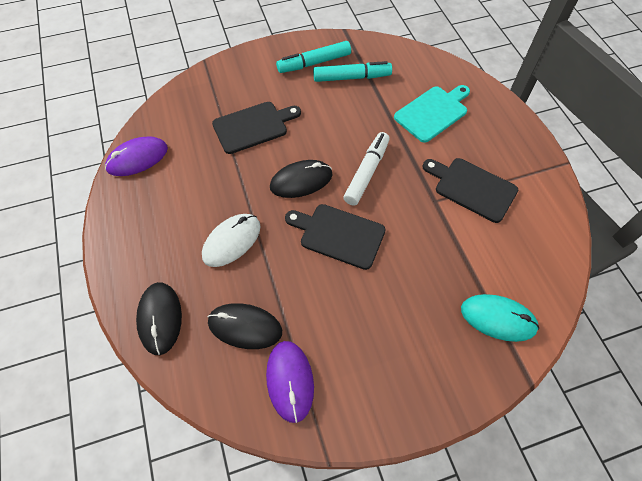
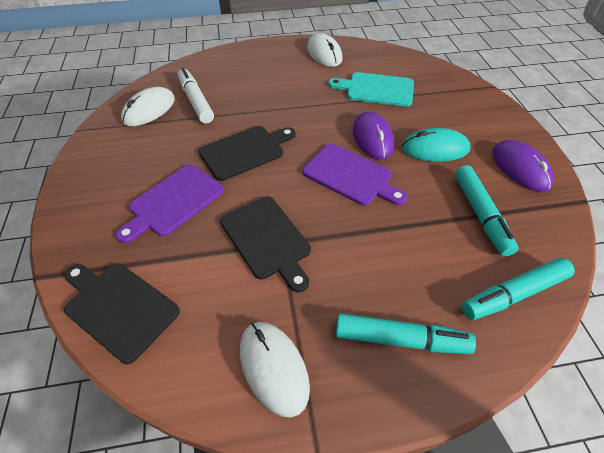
black mouse: [136,282,182,355] [208,303,282,349] [270,160,333,198] = 3 -> none = 0
purple cutting board: none = 0 -> [116,165,224,243] [303,144,407,205] = 2
turquoise marker: [276,41,351,73] [313,61,392,82] = 2 -> [336,313,476,354] [455,165,519,256] [462,258,575,320] = 3
white mouse: [202,214,260,267] = 1 -> [121,87,175,126] [240,322,310,418] [307,33,343,67] = 3

